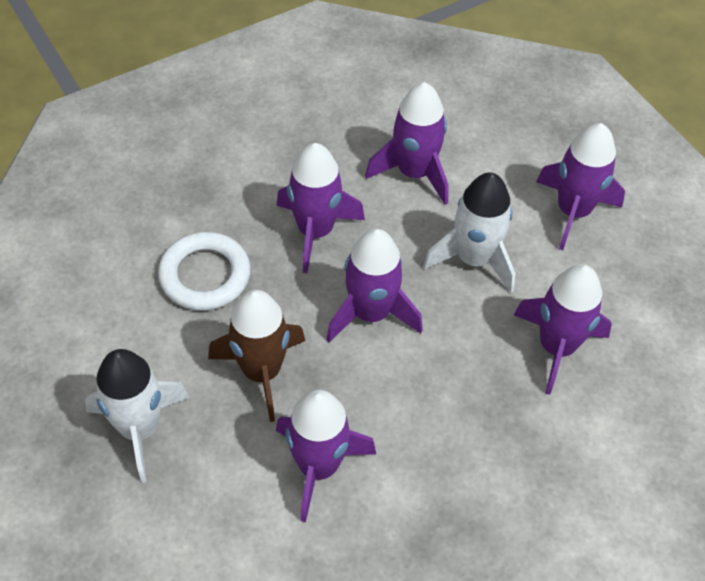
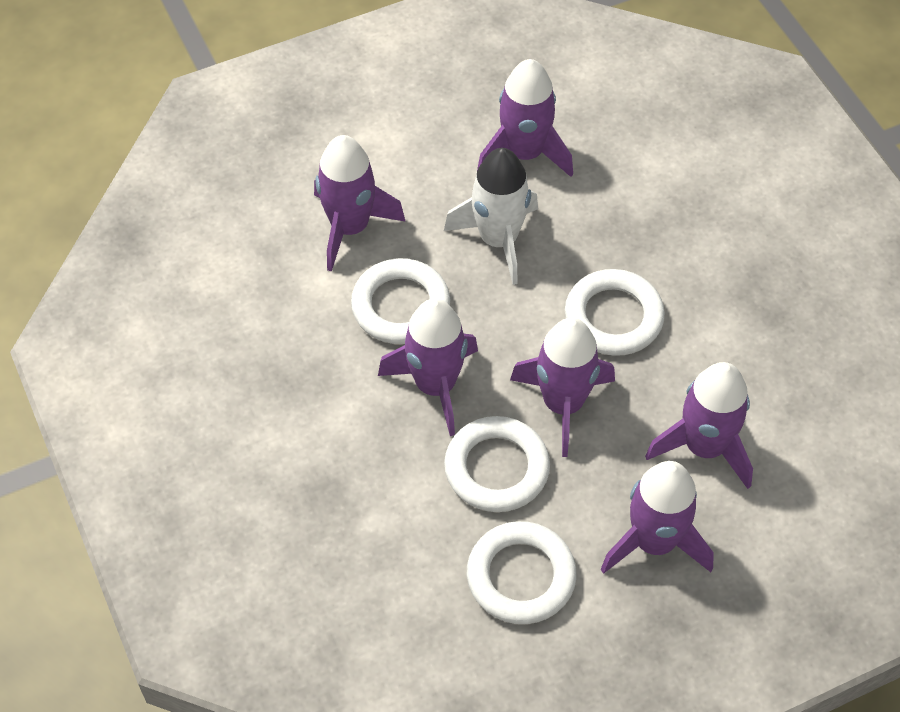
brown rocket: [208,290,305,422] = 1 -> none = 0
white ring: [158,232,251,311] = 1 -> [351,258,450,344] [444,416,550,512] [467,521,577,624] [565,269,665,356] = 4
white rocket: [85,349,190,483] [423,172,515,293] = 2 -> [444,148,538,285] = 1

